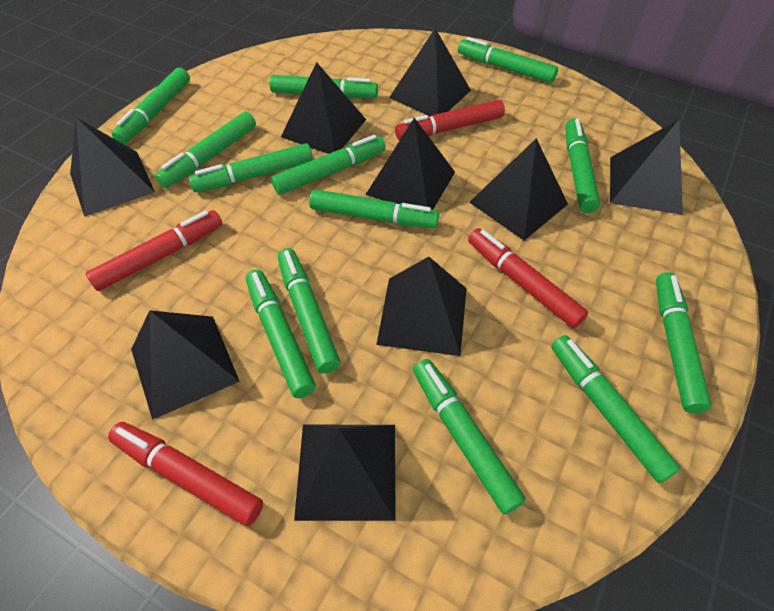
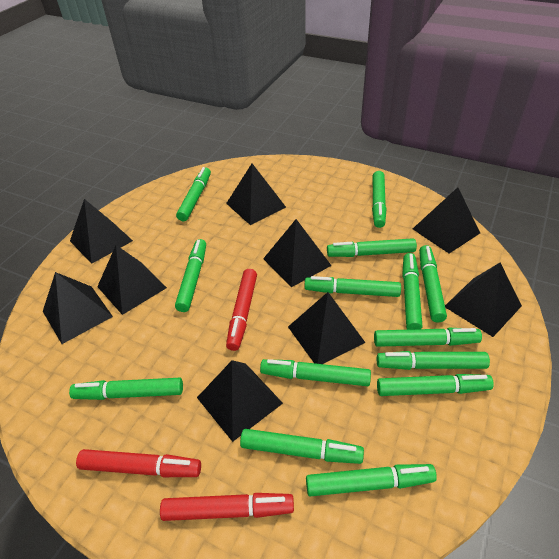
green marker: [112,68,190,144] [155,112,256,188] [189,143,313,192] [246,270,316,398] [269,75,378,98] [271,135,386,194] [278,248,340,373] [309,189,439,228] [413,359,526,515] [458,37,558,83] [551,335,681,483] [565,119,600,213] [656,272,712,413] = 13 -> [69,378,183,400] [175,239,206,312] [176,167,211,221] [240,429,364,464] [260,359,371,386] [304,276,401,297] [306,464,437,497] [327,238,417,257] [372,171,386,228] [374,328,482,347] [377,351,490,370] [377,374,494,396] [402,253,423,330] [419,245,447,322] = 14
red marker: [86,210,222,291] [108,422,263,526] [395,100,505,140] [468,228,588,328] = 4 -> [76,449,201,477] [160,493,294,521] [226,269,257,351] = 3

